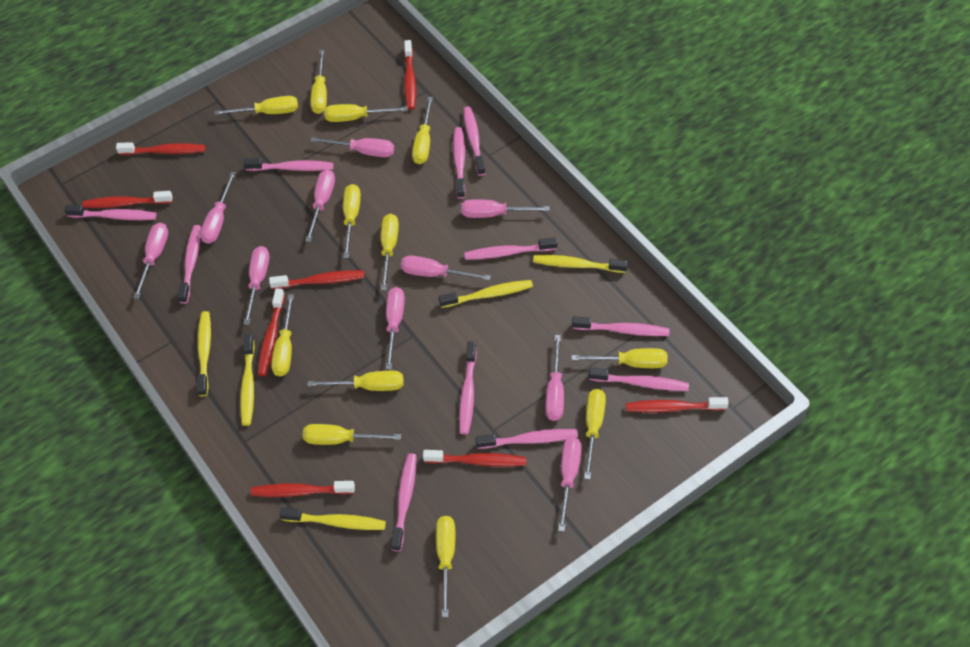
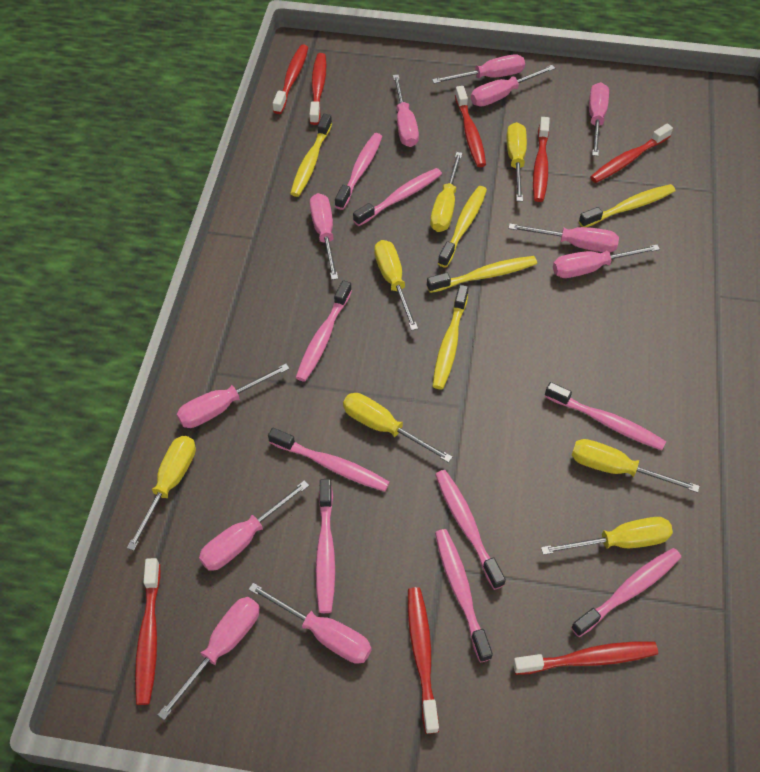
pink screwdriver: [133,223,168,299] [200,172,236,244] [244,246,269,325] [305,169,335,242] [310,137,394,157] [386,287,405,370] [401,256,491,281] [461,199,550,218] [545,335,564,421] [558,437,582,532] = 10 -> [158,597,259,720] [177,363,290,428] [199,480,309,571] [248,583,372,664] [310,193,338,280] [393,75,419,147] [432,54,525,84] [471,65,555,107] [508,223,619,252] [553,244,660,278] [589,82,609,156] = 11
pink toothbrush: [64,205,157,220] [177,225,201,304] [244,158,334,171] [391,453,417,551] [453,127,466,199] [459,342,477,434] [463,107,486,176] [464,237,557,260] [476,429,578,449] [572,316,670,336] [589,367,689,391] = 11 -> [268,428,390,492] [296,280,352,382] [316,479,335,613] [335,133,382,210] [353,168,442,226] [435,470,506,590] [435,529,493,662] [545,382,666,450] [571,548,681,637] = 9
yellow screwdriver: [215,96,298,115] [271,294,294,377] [303,424,401,445] [307,371,404,391] [310,50,327,114] [324,104,408,122] [343,184,361,258] [381,214,399,290] [412,97,433,164] [436,516,455,617] [571,348,668,368] [584,389,606,480] = 12 -> [127,436,196,551] [343,393,452,463] [374,240,418,331] [430,152,463,232] [507,122,527,202] [541,517,673,555] [571,439,700,493] = 7

